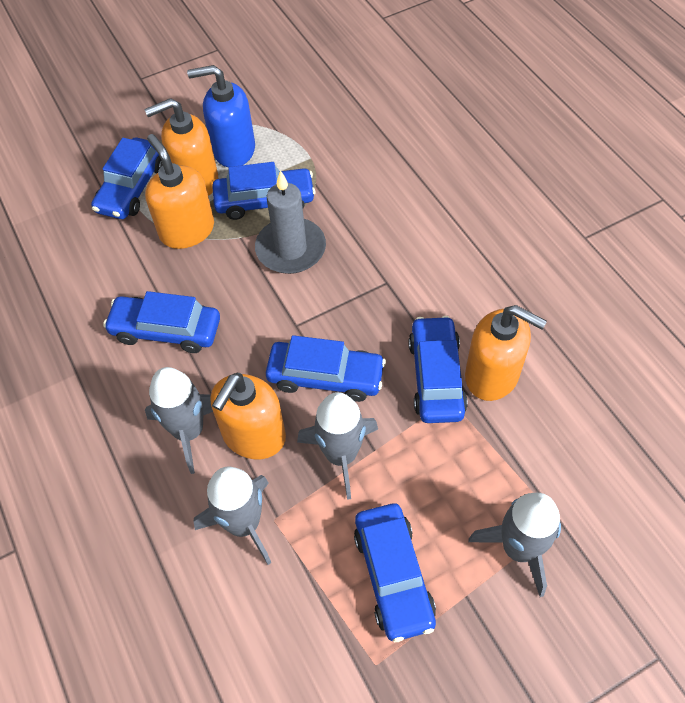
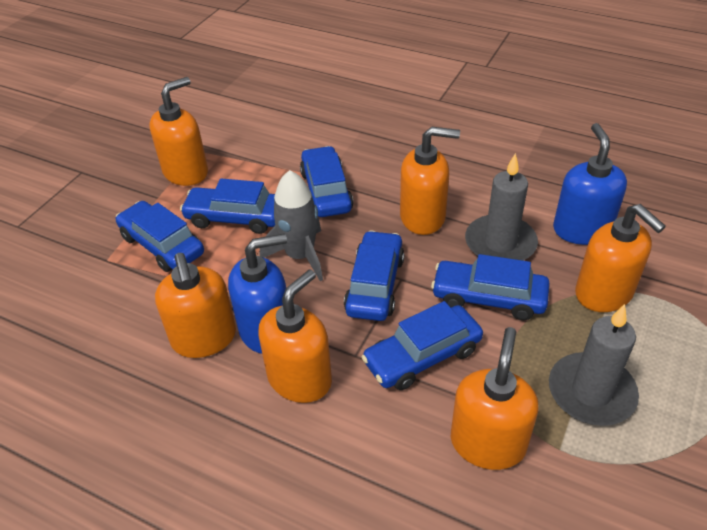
blue soap dispenser: [187,65,255,167] = 1 -> [228,233,287,354] [553,123,627,245] = 2
grey candle: [255,170,326,274] = 1 -> [465,153,538,261] [549,304,639,426] = 2
grey rocket: [145,367,213,474] [194,467,271,565] [297,392,378,500] [468,493,561,597] = 4 -> [260,170,323,281] = 1
orange soap dispenser: [144,98,218,196] [145,134,214,249] [210,373,286,459] [465,305,547,401] = 4 -> [150,77,208,186] [155,253,236,358] [258,269,332,403] [400,126,460,235] [451,327,538,470] [575,204,666,312] = 6

